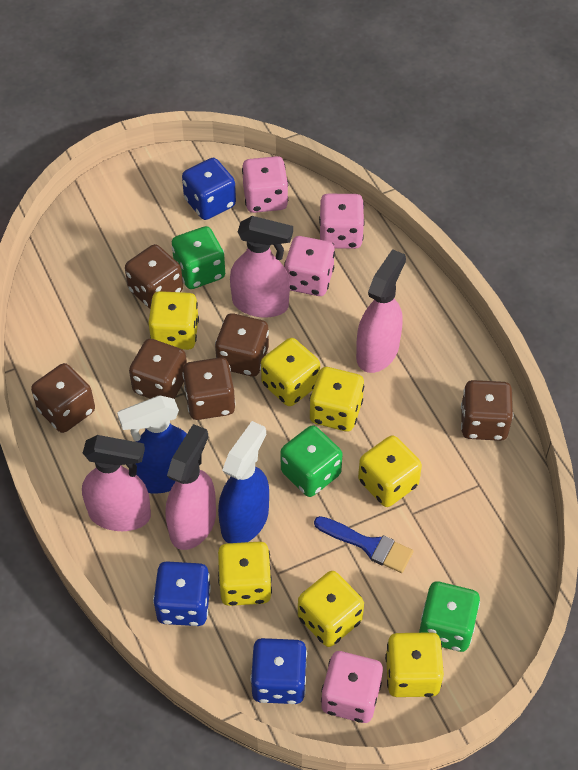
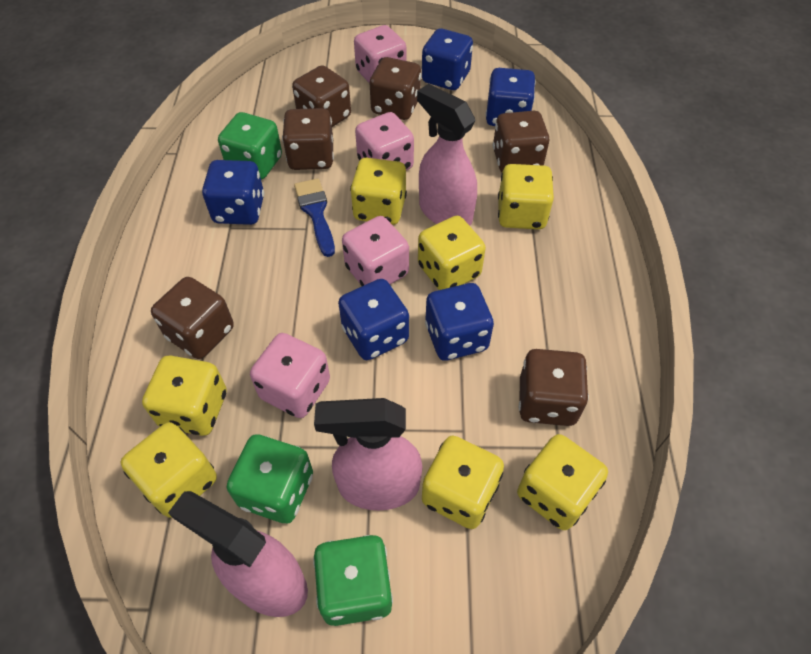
blue dice: [153,561,211,626] [182,158,236,220] [250,638,307,704] = 3 -> [202,160,264,225] [338,279,409,360] [422,28,473,90] [425,283,494,361] [486,68,536,126] = 5
blue spray bottle: [117,395,187,493] [218,421,269,543] = 2 -> none = 0
pink spray bottle: [82,435,151,531] [165,424,216,550] [230,216,293,318] [356,249,406,373] = 4 -> [168,491,308,617] [314,398,423,511] [417,84,477,226] = 3

